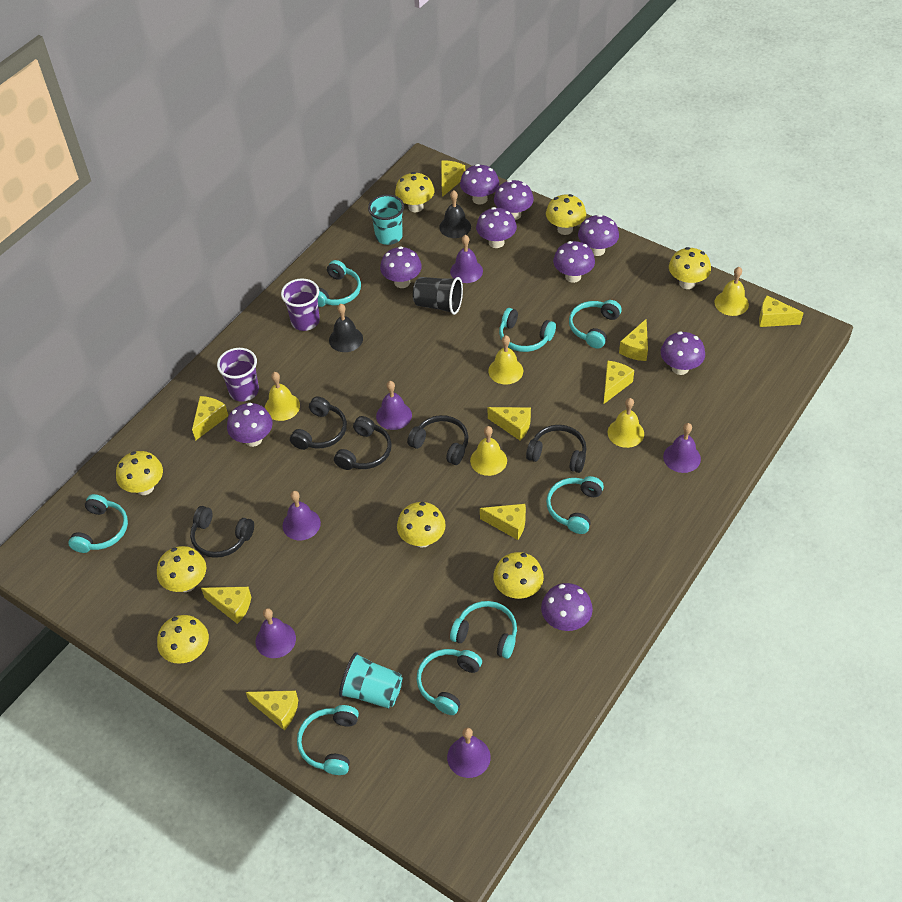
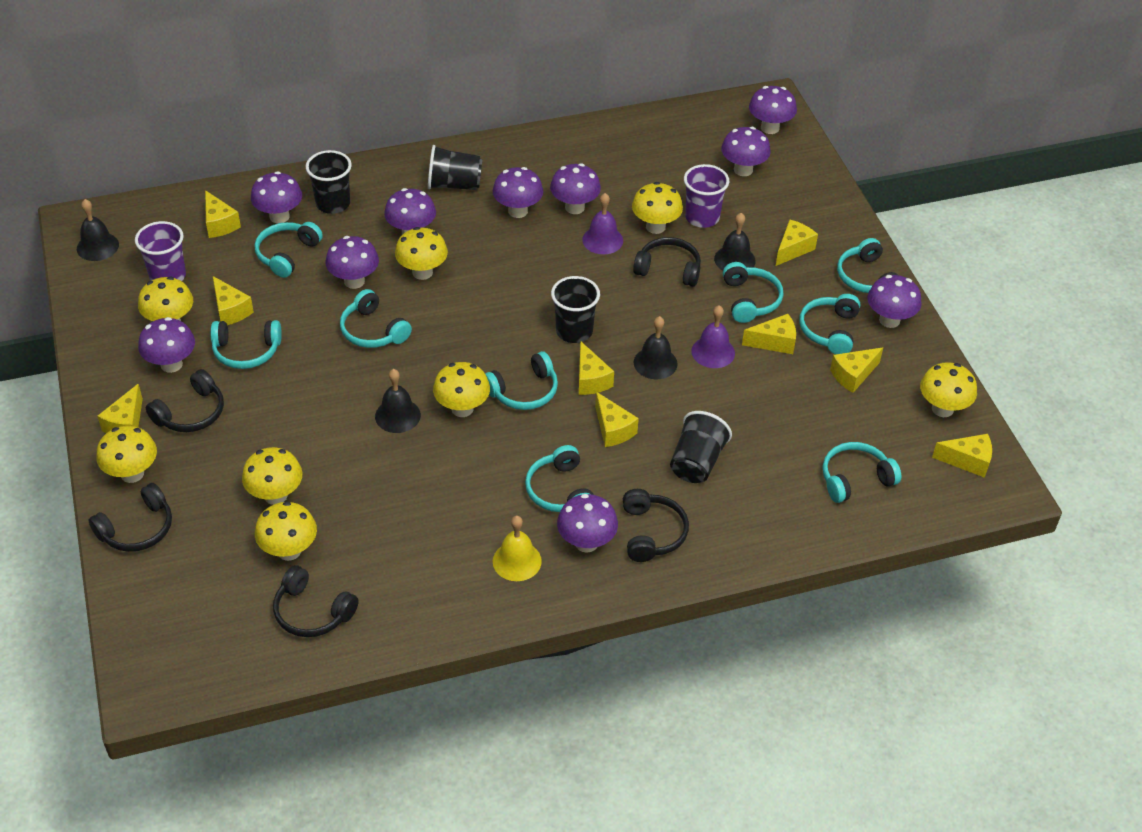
black bell: [329,304,363,352] [439,190,471,238] = 2 -> [77,199,119,261] [375,369,421,433] [634,316,678,379] [714,213,756,271] = 4
black cup: [413,277,463,315] = 1 -> [306,150,352,214] [428,145,482,190] [551,276,600,343] [670,411,732,483] = 4
purple bell: [256,608,296,658] [283,491,321,540] [376,381,412,430] [447,728,491,778] [450,235,483,283] [663,423,701,473] = 6 -> [582,193,623,254] [691,305,735,368] = 2
purple mushroom: [227,403,273,447] [380,246,422,288] [460,164,499,205] [476,207,517,248] [494,180,534,220] [541,583,593,631] [553,241,595,283] [578,214,619,256] [661,332,705,375] = 9 -> [138,317,195,373] [251,171,302,223] [326,236,379,289] [384,188,436,235] [493,167,543,218] [550,163,601,214] [557,494,618,553] [721,127,771,176] [749,86,797,134] [867,275,922,328] = 10
turquoise cup: [339,652,403,709] [368,194,404,245] = 2 -> none = 0
turquoise headphones: [68,494,128,553] [297,705,359,775] [318,260,361,307] [417,649,482,715] [450,601,517,659] [499,308,556,352] [546,476,604,534] [569,300,622,349] = 8 -> [211,320,282,369] [255,222,323,278] [340,289,412,348] [485,351,558,410] [525,445,593,512] [723,262,783,323] [799,294,860,354] [822,442,901,503] [837,238,898,293] = 9
yellow bell: [265,372,300,421] [470,426,507,476] [488,335,523,384] [608,398,644,448] [714,267,749,316] = 5 -> [493,516,542,581] = 1

